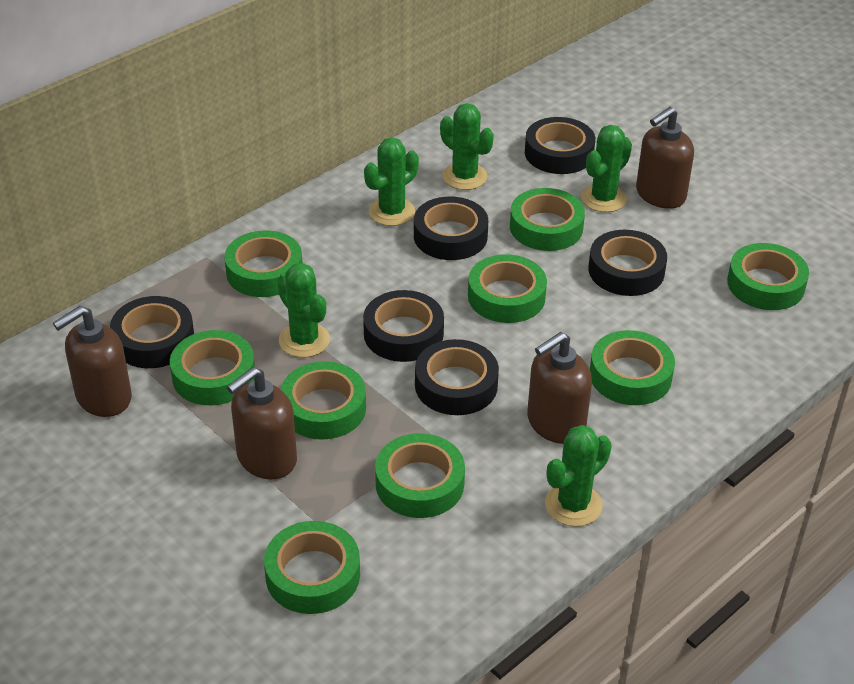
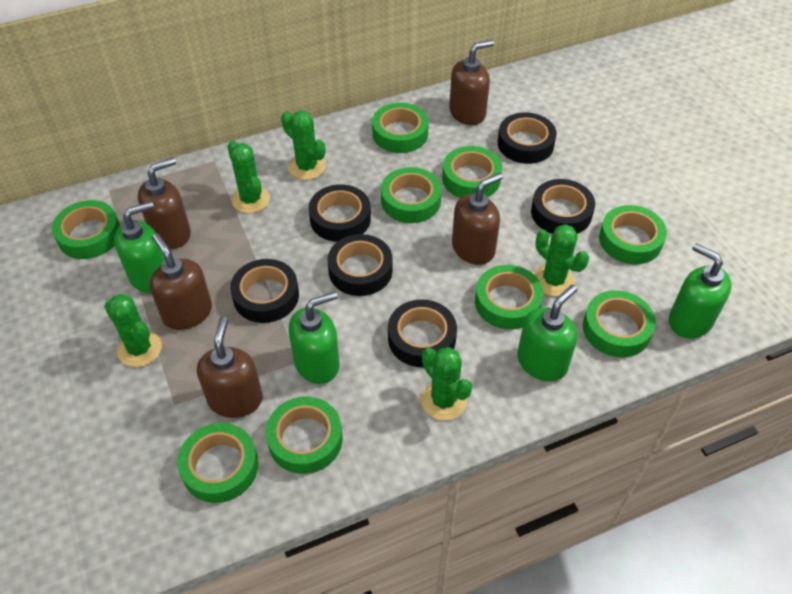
brown soap dispenser: [53,306,132,417] [227,367,297,479] [527,332,592,444] [636,107,694,209] = 4 -> [138,157,191,249] [150,233,212,330] [197,317,263,418] [449,40,494,125] [452,173,503,265] = 5
green soap dispenser: none = 0 -> [114,201,165,293] [289,291,340,384] [517,285,577,382] [669,243,732,338] = 4

